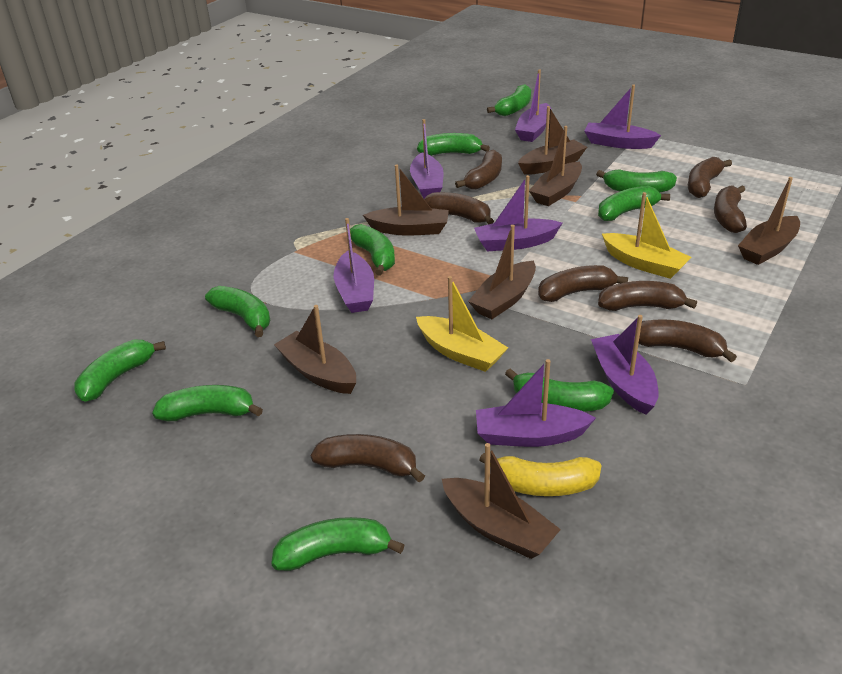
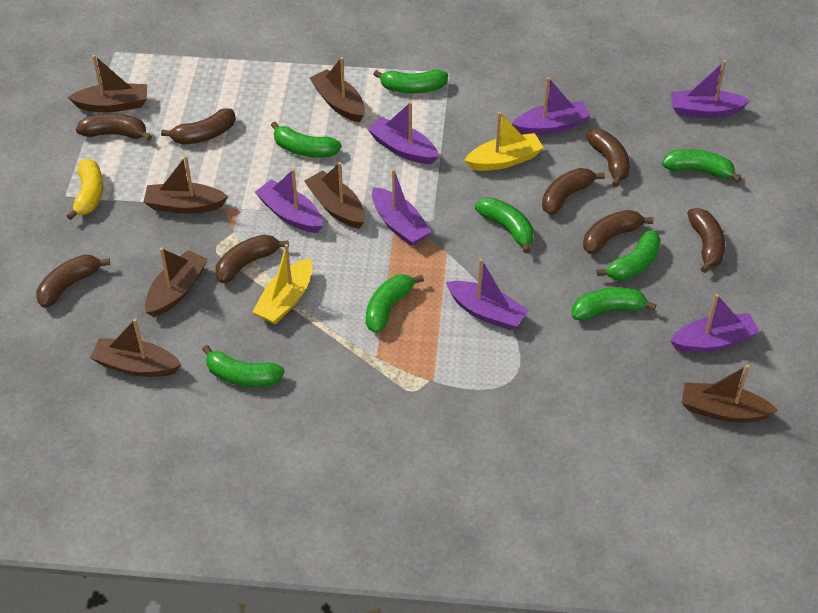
green banana: [74,339,166,402] [152,385,263,421] [205,286,270,337] [271,517,404,571] [350,224,395,276] [417,133,490,156] [487,84,531,116] [505,368,614,411] [596,169,677,193] [598,186,670,221] = 10 -> [202,345,285,387] [271,122,341,158] [366,274,424,333] [373,69,448,93] [475,198,534,253] [572,287,656,321] [596,230,661,281] [662,149,742,183] = 8

